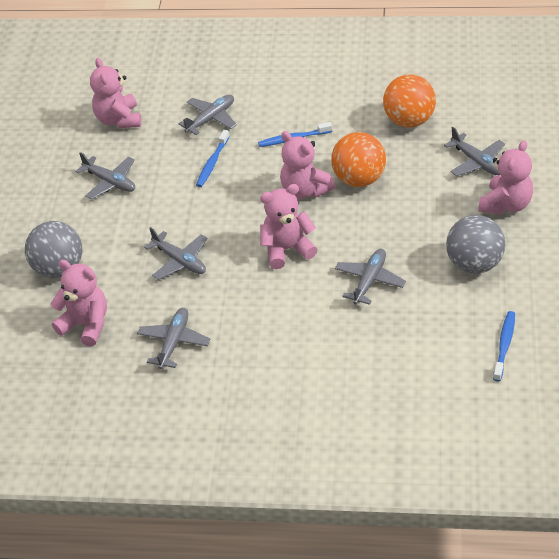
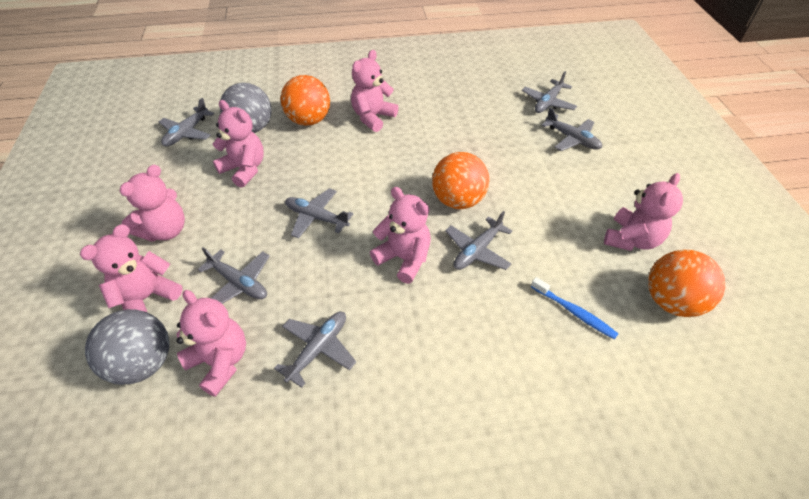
blue toothbrush: [196,130,230,187] [258,122,332,147] [493,311,515,381] = 3 -> [531,277,619,340] = 1
grey plane: [75,152,135,200] [137,308,210,369] [144,227,208,280] [179,95,237,135] [335,249,406,305] [444,127,505,176] = 6 -> [159,98,214,146] [197,248,270,304] [274,312,356,388] [285,188,354,238] [445,211,512,270] [522,71,577,113] [542,107,602,151] = 7
orange ball: [331,132,386,187] [383,74,436,127] = 2 -> [281,75,330,126] [432,152,489,209] [648,250,726,317] = 3
pink teddy bear: [51,260,107,346] [90,58,141,128] [260,184,318,269] [280,131,336,199] [478,140,533,215] = 5 -> [80,224,183,312] [120,165,185,242] [176,290,246,397] [213,100,264,188] [351,50,399,132] [370,187,431,284] [604,173,683,251] = 7

